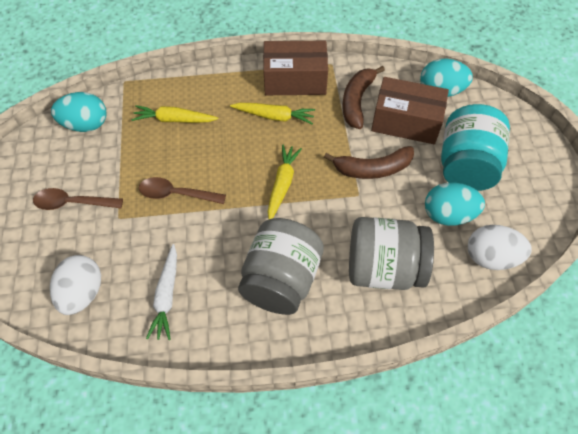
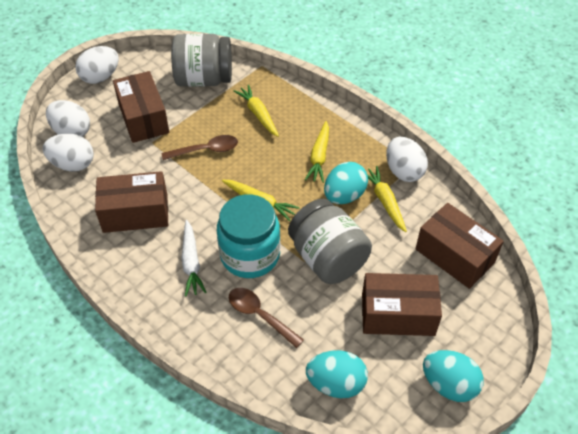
brown banana: [324,146,414,179] [343,66,385,129] = 2 -> none = 0
brown box: [263,41,328,95] [371,77,449,144] = 2 -> [95,171,168,233] [113,71,169,143] [362,273,442,336] [416,203,504,289] = 4
white egg: [50,255,101,315] [468,225,532,270] = 2 -> [43,133,94,172] [46,100,90,137] [75,46,119,84] [386,137,428,182] = 4
yellow carrot: [131,105,218,123] [230,103,315,124] [268,144,302,219] = 3 -> [222,180,300,221] [234,85,279,137] [305,121,329,183] [367,166,407,232] = 4

